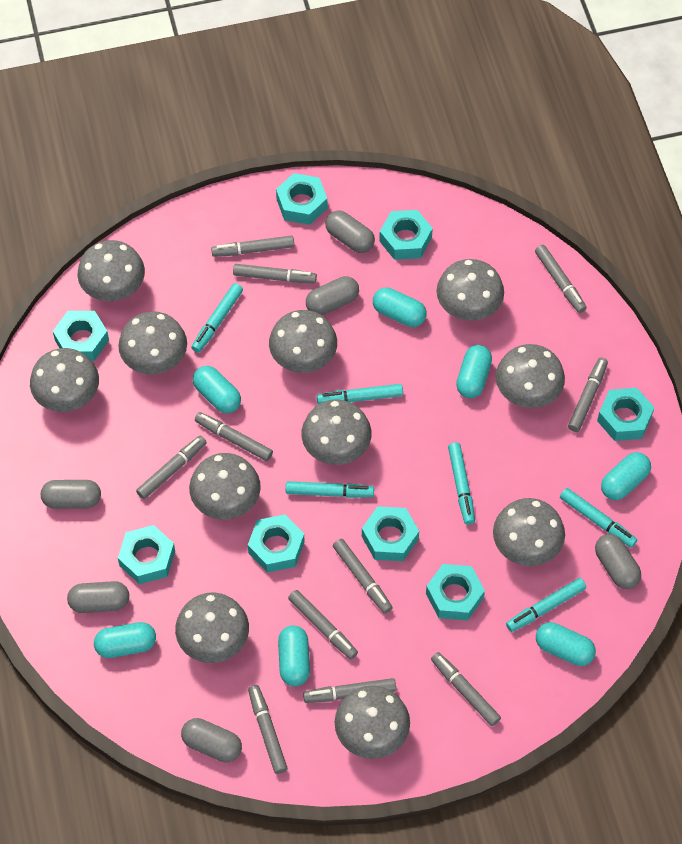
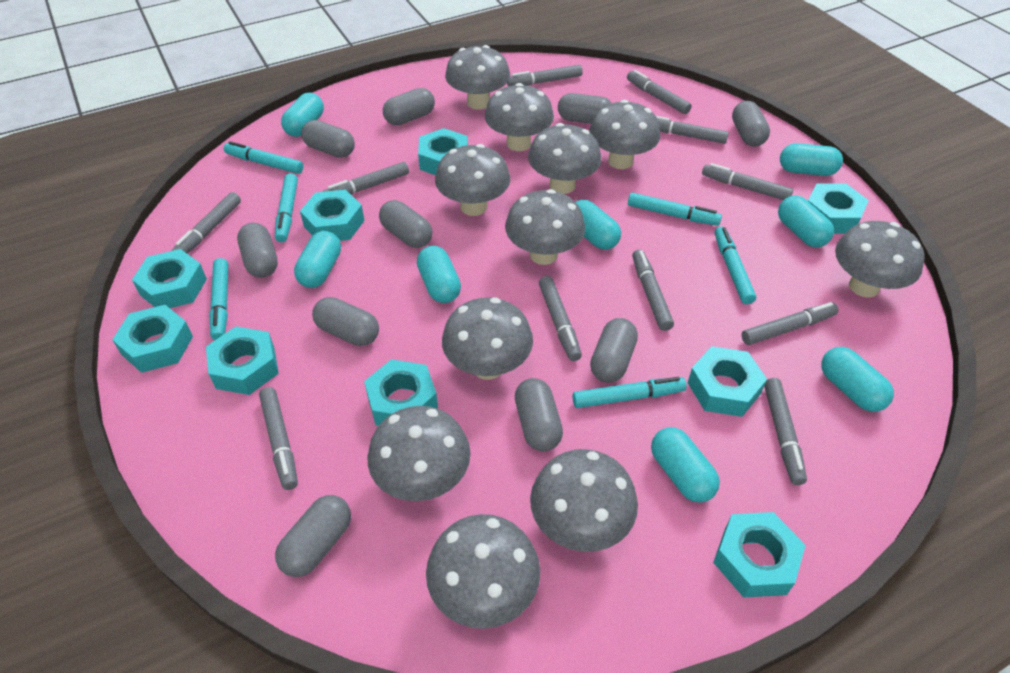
grey capsule: [41,480,101,509] [67,581,129,613] [181,718,242,762] [306,276,359,315] [325,210,375,253] [595,534,641,589] = 6 -> [237,223,278,278] [275,495,351,577] [301,120,355,158] [312,297,379,346] [379,200,432,248] [383,88,435,125] [515,378,563,451] [558,93,611,124] [590,318,638,383] [732,101,770,147] = 10
turquoise capsule: [94,622,156,658] [193,366,241,413] [278,625,310,686] [373,287,426,327] [456,345,492,398] [536,622,596,666] [601,452,651,500] = 7 -> [281,93,324,137] [294,231,341,288] [417,246,461,303] [576,200,621,250] [651,427,720,503] [778,195,834,247] [780,143,843,176] [821,347,894,412] = 8
turquoise nut: [53,311,109,361] [118,525,175,584] [248,515,305,573] [276,173,327,225] [362,506,419,561] [379,210,433,260] [426,564,485,621] [597,387,654,441] = 8 -> [112,305,193,373] [132,249,207,308] [206,326,279,395] [300,190,364,241] [364,359,438,426] [418,128,468,175] [688,346,767,417] [713,512,806,598] [808,184,869,234] = 9

